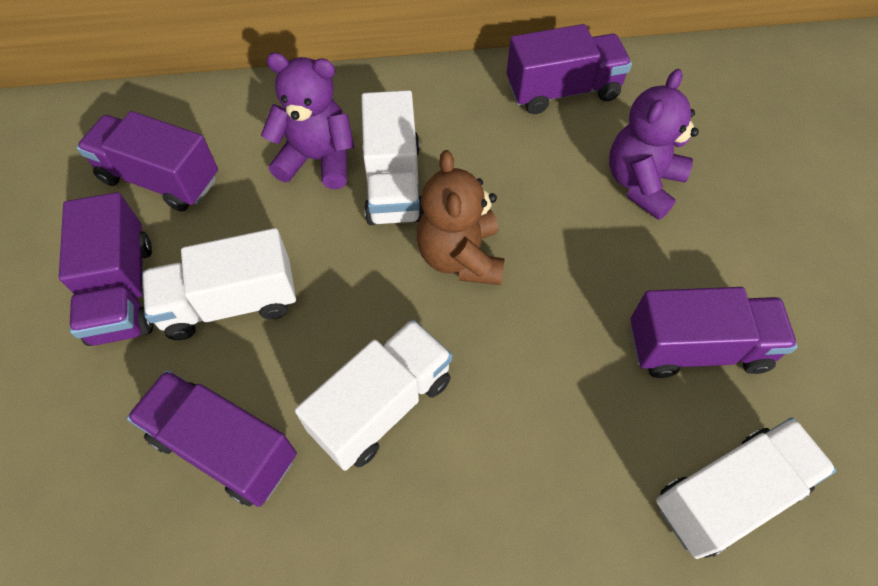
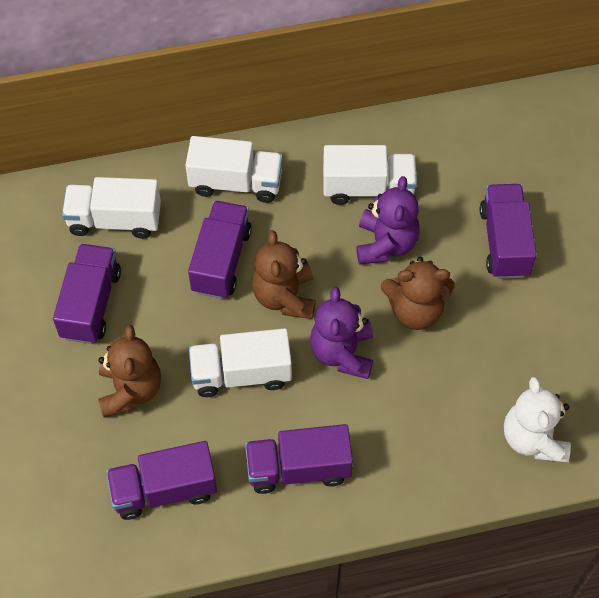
brown teddy bear: [417,150,505,285] = 1 -> [98,325,161,418] [252,230,316,319] [381,257,454,330] = 3
white teddy bear: none = 0 -> [504,377,571,462] = 1

